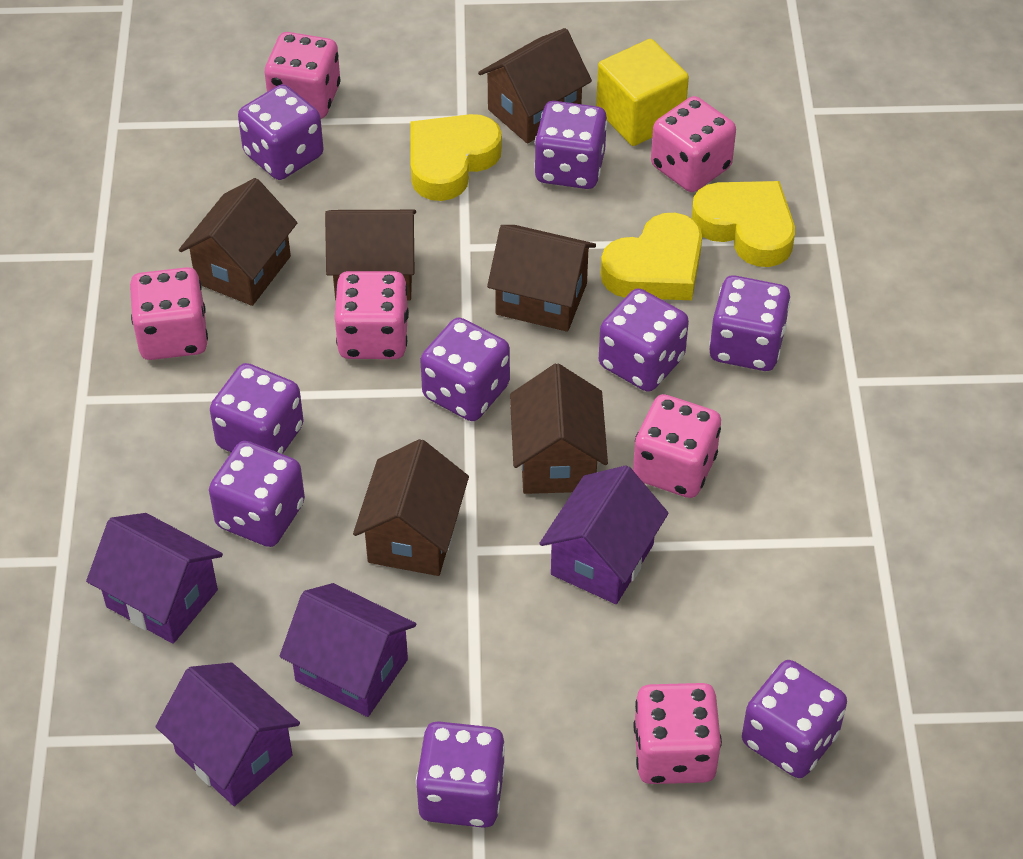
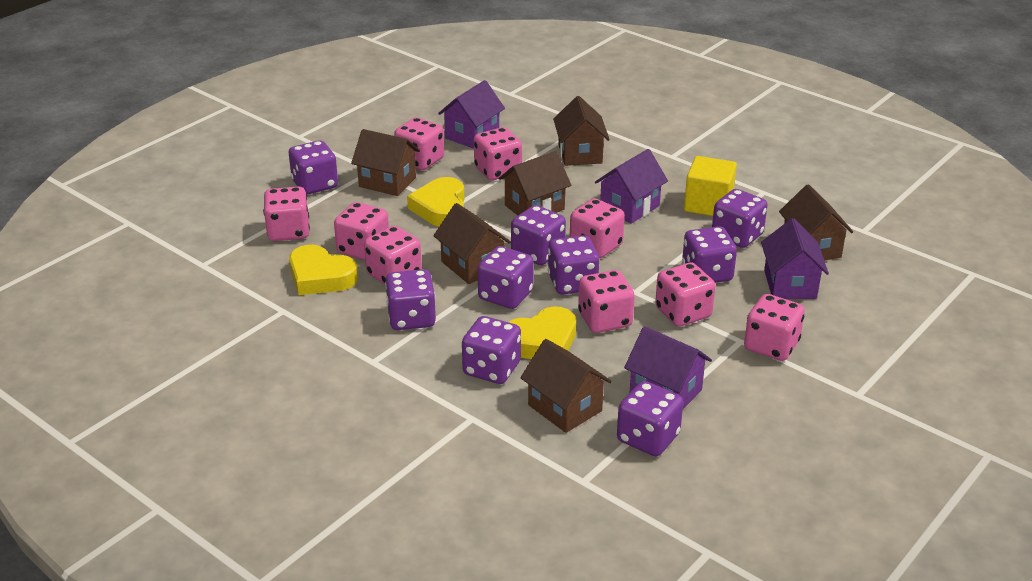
pink dice: [130,267,208,360] [265,32,340,119] [335,271,409,359] [633,394,721,498] [634,683,722,784] [651,96,736,192] = 6 -> [263,186,310,241] [334,202,389,260] [364,226,422,285] [394,117,444,170] [474,127,522,180] [570,199,625,258] [578,270,635,333] [655,263,716,327] [744,294,805,361] = 9

